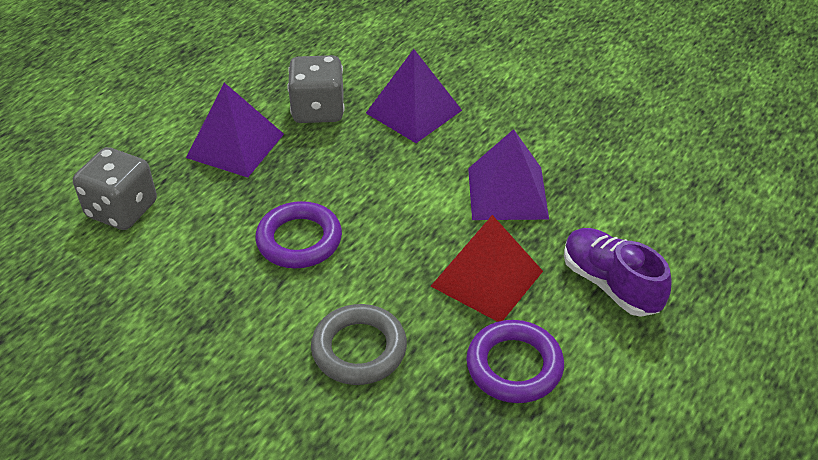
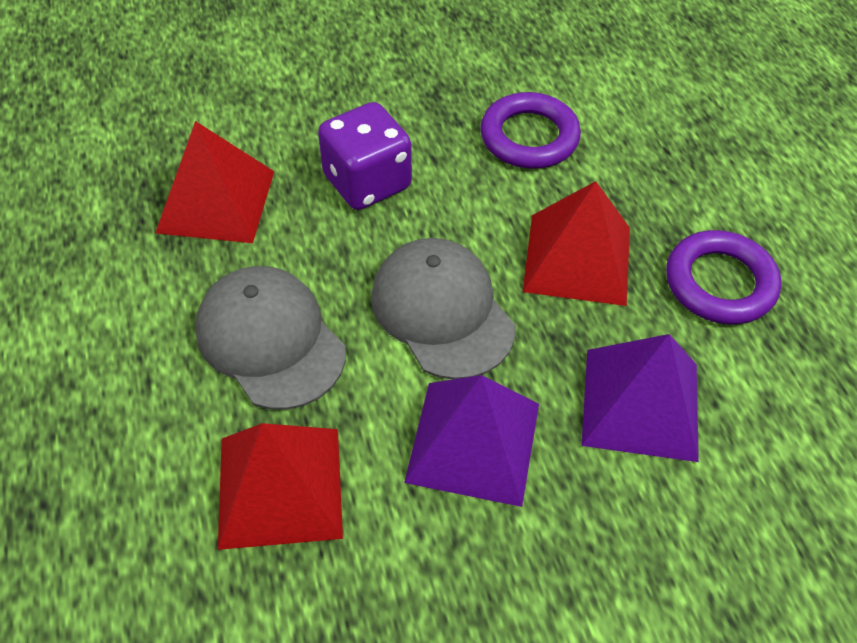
grey cap: none = 0 -> [195,266,346,410] [371,238,516,379] = 2
grey dice: [73,147,157,230] [287,55,345,123] = 2 -> none = 0
grey ring: [311,304,407,385] = 1 -> none = 0
purple dice: none = 0 -> [318,102,412,210] = 1
purple pyramid: [186,83,284,177] [366,49,462,143] [468,129,549,220] = 3 -> [404,375,539,507] [581,334,699,462] = 2
purple shoe: [564,228,672,317] = 1 -> none = 0
red pyramid: [431,215,543,322] = 1 -> [156,121,274,243] [218,423,343,550] [523,181,630,306] = 3

